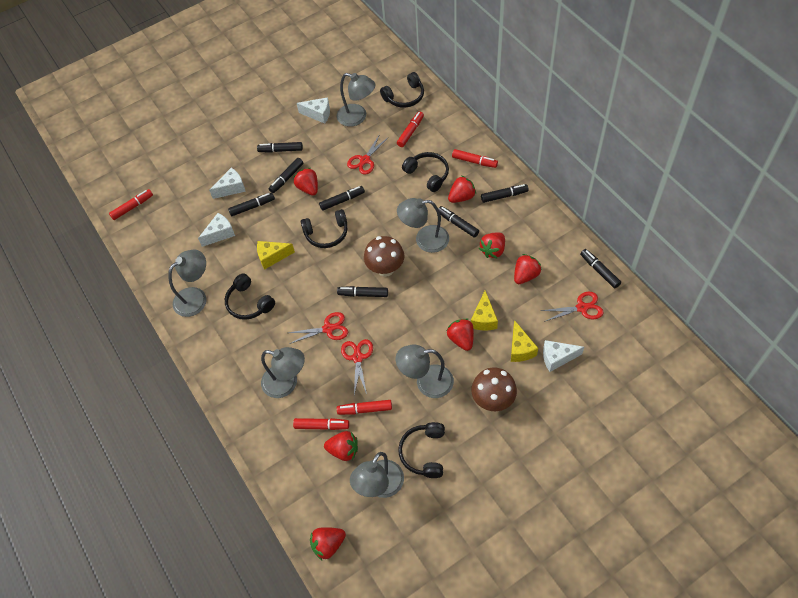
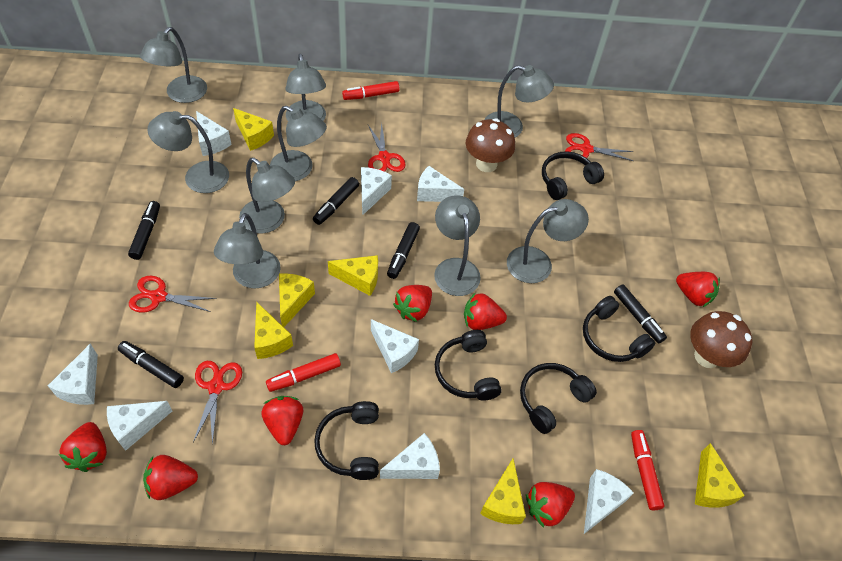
black marker: [228,193,275,216] [257,142,303,153] [269,158,303,193] [319,186,365,211] [337,286,388,297] [438,206,479,238] [481,184,529,203] [580,249,621,288] = 8 -> [118,341,184,388] [128,201,160,260] [313,177,359,225] [387,222,420,279] [614,284,667,344] = 5
grey lamp: [168,249,206,317] [261,347,305,398] [336,73,375,127] [350,452,404,498] [396,345,454,398] [397,198,449,253] = 6 -> [140,27,207,103] [147,111,229,193] [214,213,281,289] [239,158,295,234] [270,106,327,181] [286,54,326,121] [434,195,481,296] [484,65,554,137] [507,199,589,283] = 9
red marker: [109,189,153,220] [293,418,349,430] [337,400,392,415] [397,111,424,147] [452,149,498,168] = 5 -> [266,353,341,392] [342,81,399,100] [631,430,665,510] = 3
white cheese: [198,213,235,247] [209,168,246,199] [297,97,330,124] [543,340,584,372] = 4 -> [48,344,98,405] [107,401,172,451] [196,111,232,156] [361,167,392,216] [371,319,419,373] [380,433,440,479] [417,166,464,202] [584,469,634,534] = 8
yellow cheese: [257,241,295,270] [471,291,498,331] [511,320,538,362] = 3 -> [233,108,274,151] [254,302,293,359] [279,273,315,327] [328,255,378,296] [480,459,526,524] [695,443,745,508] = 6

